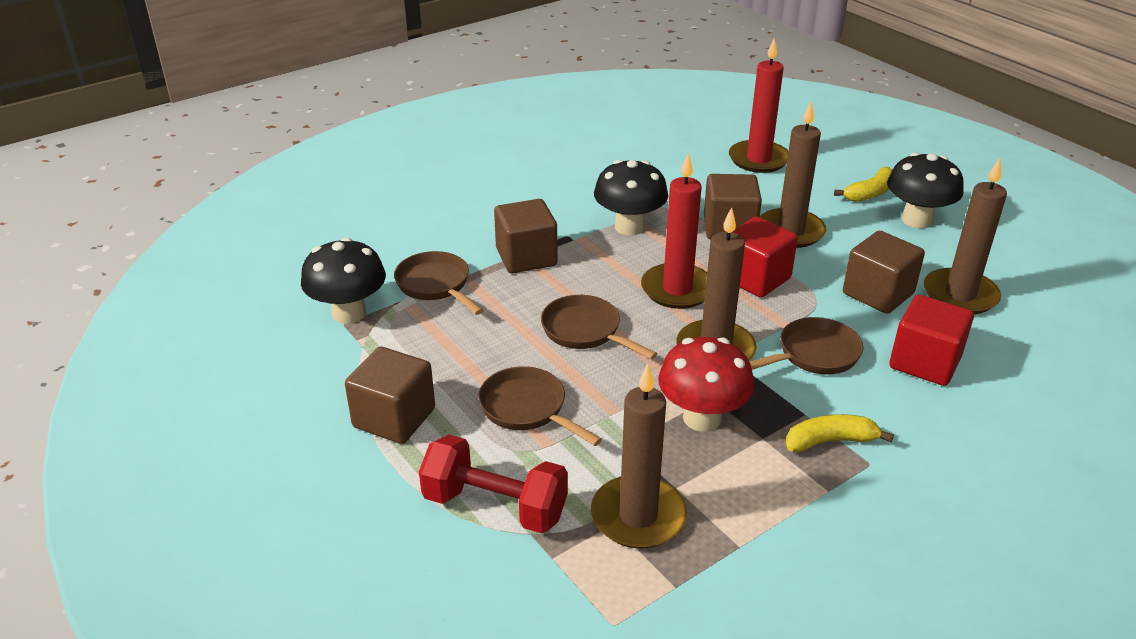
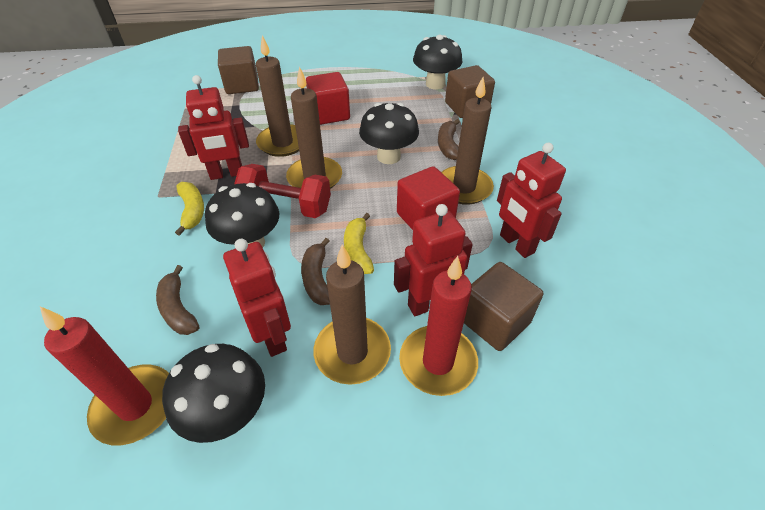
black mushroom: [301,237,386,324] [594,160,668,235] [887,152,964,228] = 3 -> [162,344,265,443] [205,183,279,248] [359,103,419,164] [413,35,463,89] = 4
brown banana: none = 0 -> [156,265,199,335] [301,238,330,305] [438,119,460,160] = 3
brown cube: [345,347,435,444] [494,199,558,273] [704,174,762,240] [843,231,925,314] = 4 -> [218,46,259,94] [445,65,495,118] [464,262,543,351] = 3
brown pan: [394,251,484,315] [478,366,602,446] [541,295,657,359] [750,317,863,375] = 4 -> none = 0
red mushroom: [658,337,754,432] = 1 -> none = 0
red robot: none = 0 -> [178,75,249,180] [223,239,291,357] [394,204,473,316] [497,143,566,258] = 4

